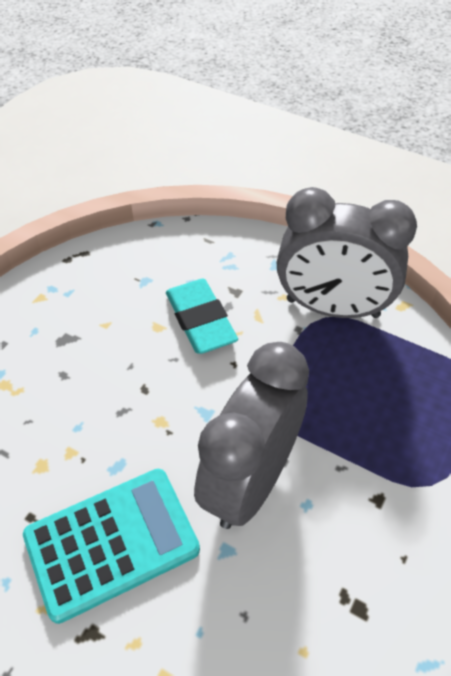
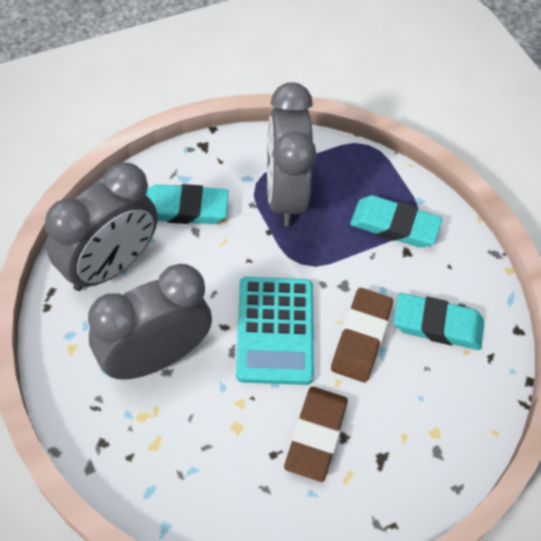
brown eraser: none = 0 -> [284,387,348,482] [331,288,393,382] = 2
grey clock: [194,342,309,529] [277,187,417,318] = 2 -> [45,163,158,291] [88,264,212,380] [267,82,317,226] = 3
turquoise eraser: [166,279,238,354] = 1 -> [146,184,229,224] [350,195,442,248] [394,293,484,350] = 3

